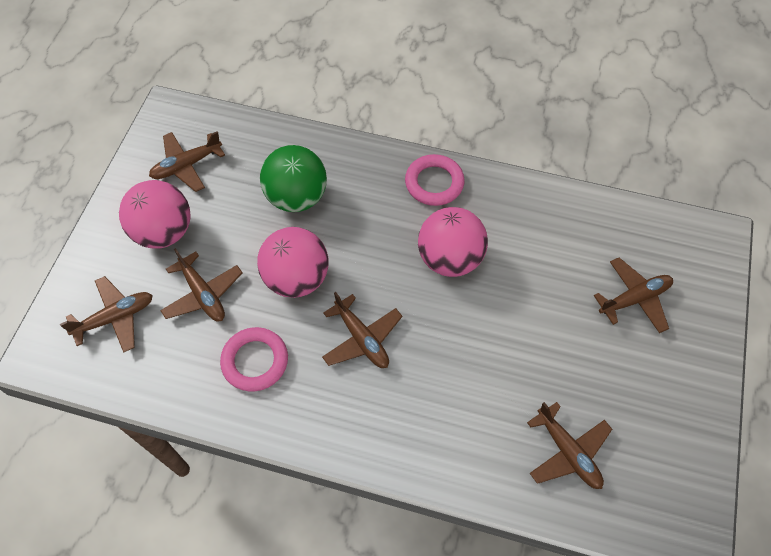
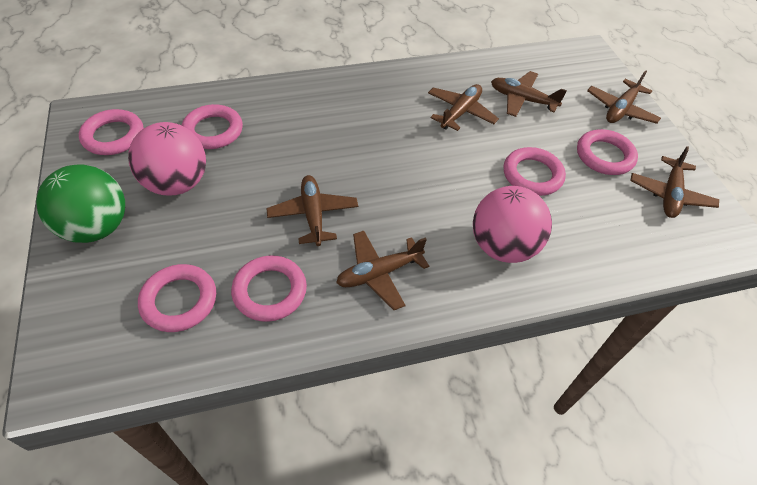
pink ball: [119,180,191,249] [257,227,329,298] [418,207,488,277] = 3 -> [128,122,206,196] [473,186,552,263] = 2
pink ring: [220,327,288,391] [405,154,465,206] = 2 -> [79,109,143,155] [138,264,216,332] [181,104,243,149] [231,255,307,322] [504,147,566,196] [577,129,638,175] = 6

